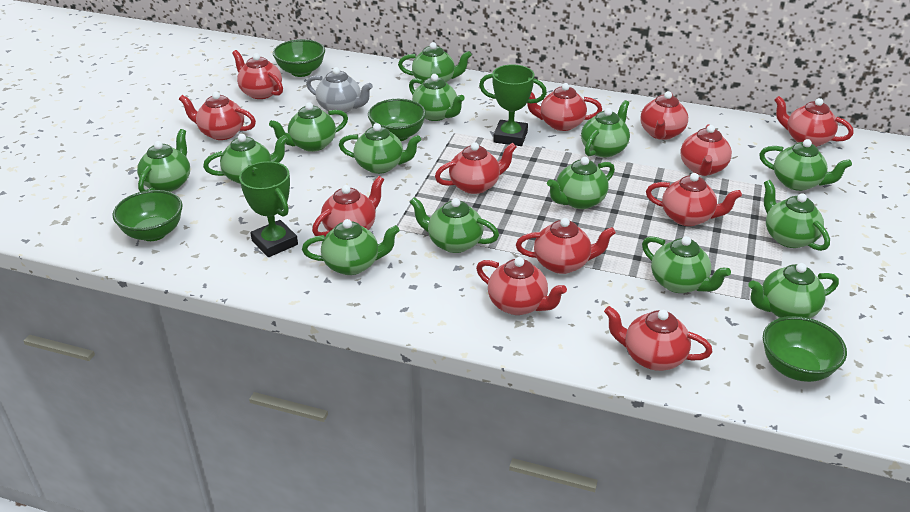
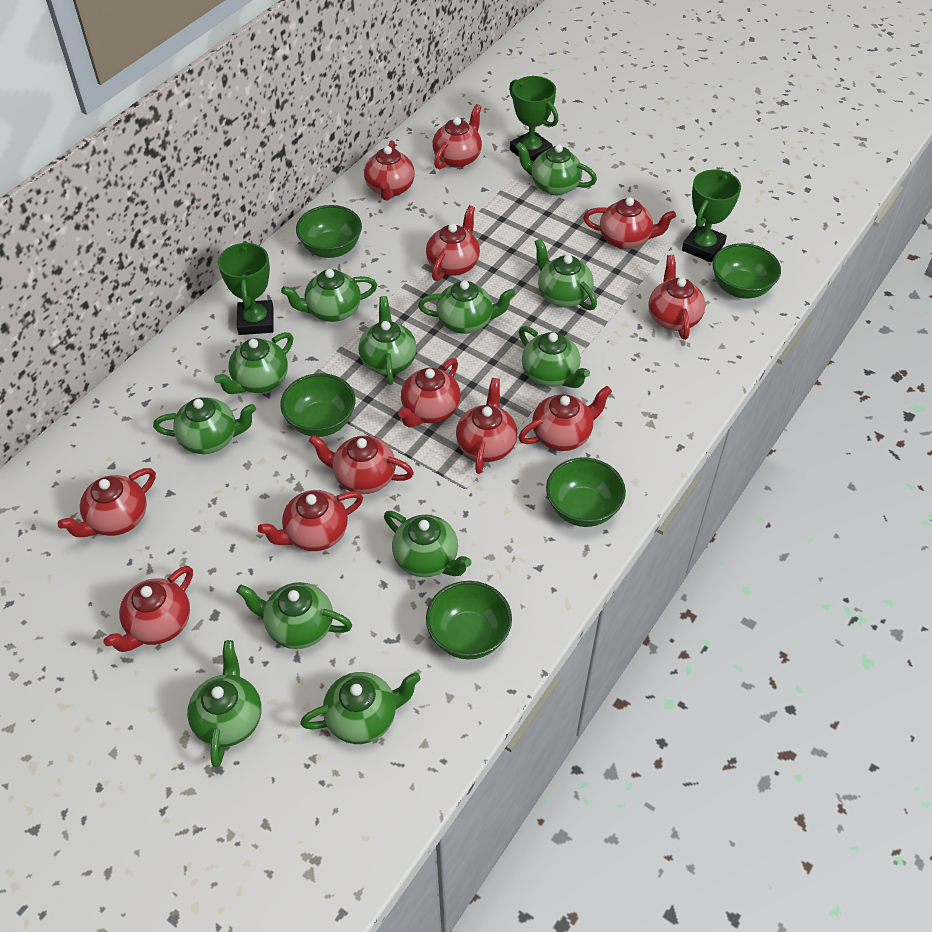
green bowl: [112,190,183,241] [273,39,325,77] [368,99,426,141] [763,316,847,382] = 4 -> [280,373,355,437] [296,205,362,258] [426,581,512,659] [546,458,626,527] [712,243,781,298] = 5
green teapot: [137,129,190,192] [203,134,288,184] [269,102,348,152] [302,219,400,275] [339,123,421,174] [398,42,472,83] [409,74,465,121] [410,197,499,253] [547,157,615,209] [581,100,630,157] [642,236,731,293] [748,263,839,318] [759,139,852,191] [764,180,830,251] = 14 -> [153,397,256,454] [187,640,262,767] [214,332,293,394] [236,582,352,649] [281,269,377,322] [300,672,421,744] [358,296,417,385] [384,511,472,577] [418,281,515,334] [515,142,597,195] [519,326,590,388] [534,238,597,310] = 12
green trophy: [239,161,298,257] [479,64,547,146] = 2 -> [218,241,274,335] [509,76,558,162] [682,170,741,262] = 3
grey teapot: [306,67,373,113] = 1 -> none = 0

